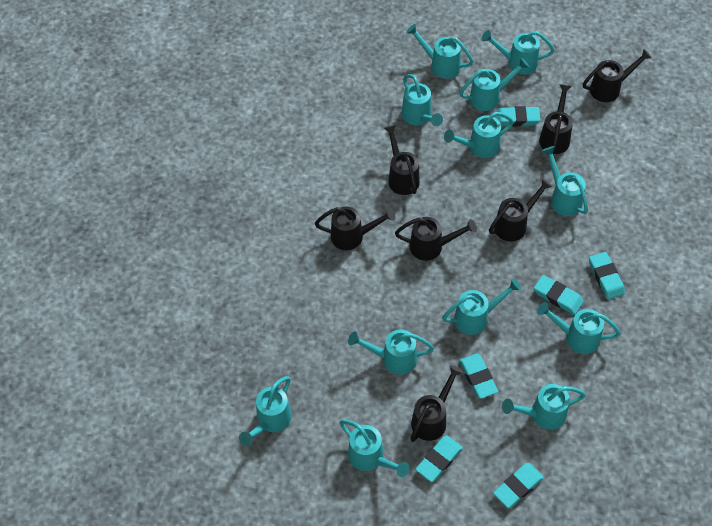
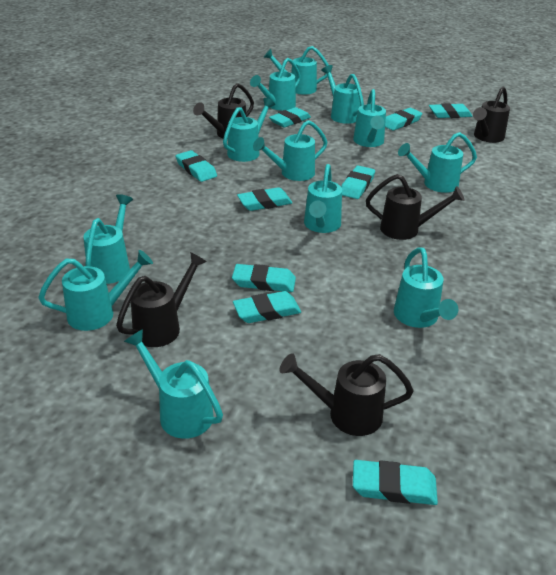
black watering can: [315,207,395,250] [384,125,420,195] [395,217,477,261] [410,365,463,442] [489,178,553,242] [539,84,573,154] [583,49,652,102] = 7 -> [116,252,207,347] [193,83,254,140] [279,353,414,436] [366,174,465,240] [473,87,510,143] = 5
turquoise eraser: [415,435,463,482] [459,354,498,399] [493,463,544,508] [495,106,541,126] [534,275,584,315] [589,252,625,300] = 6 -> [175,150,217,182] [232,264,296,292] [233,291,301,323] [237,187,293,211] [269,107,311,128] [341,165,375,199] [353,460,438,505] [385,108,422,131] [429,103,472,118] = 9

